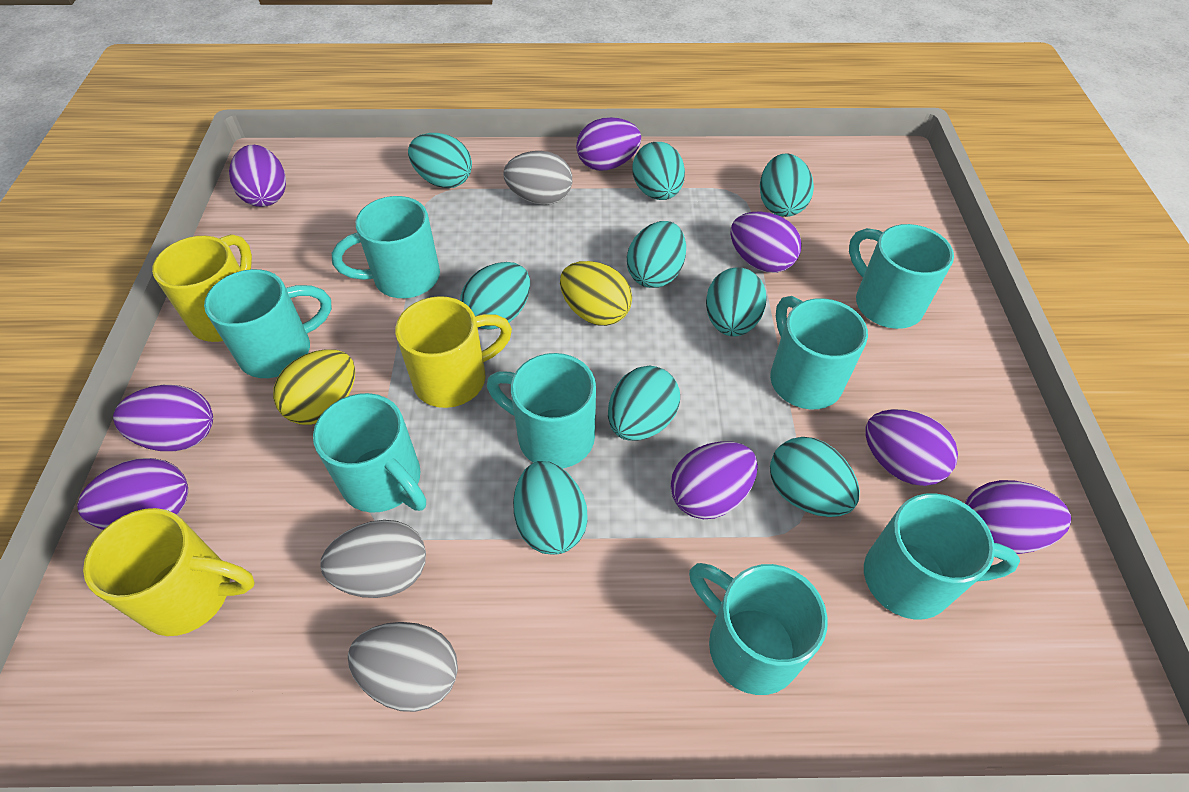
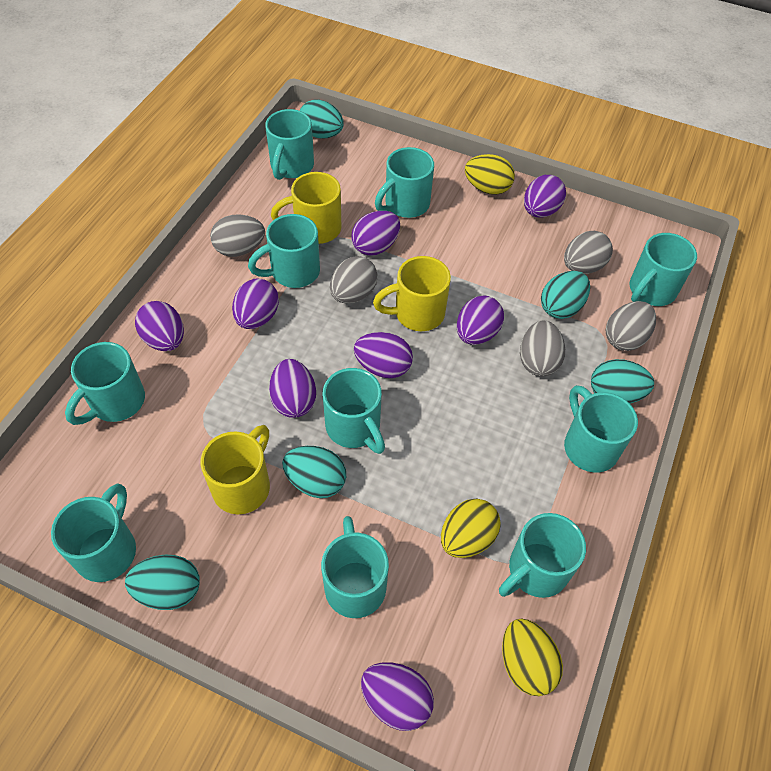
grey egg: [320,520,426,598] [348,622,458,712] [503,151,572,205] = 3 -> [210,214,265,257] [330,256,378,304] [520,321,565,376] [564,231,613,274] [606,301,656,351] = 5
turquoise egg: [408,133,472,188] [461,262,530,330] [513,461,588,555] [608,366,680,441] [627,221,686,288] [633,142,685,200] [706,267,767,336] [760,153,814,217] [770,437,860,517] = 9 -> [125,555,200,610] [282,446,346,498] [300,100,344,139] [541,271,590,319] [591,359,654,404] = 5
turquoise mug: [204,269,332,378] [313,393,426,513] [332,196,440,298] [487,353,596,468] [689,563,828,695] [770,296,868,409] [849,224,954,329] [864,493,1020,620] = 8 -> [51,483,136,582] [65,342,145,425] [248,214,320,288] [265,109,314,180] [321,516,389,618] [323,368,385,454] [375,147,434,218] [499,513,586,598] [564,385,638,473] [629,233,697,306] = 10
yellow egg: [273,349,355,425] [560,261,632,326] = 2 -> [441,499,500,558] [465,154,515,195] [502,619,563,696] = 3

